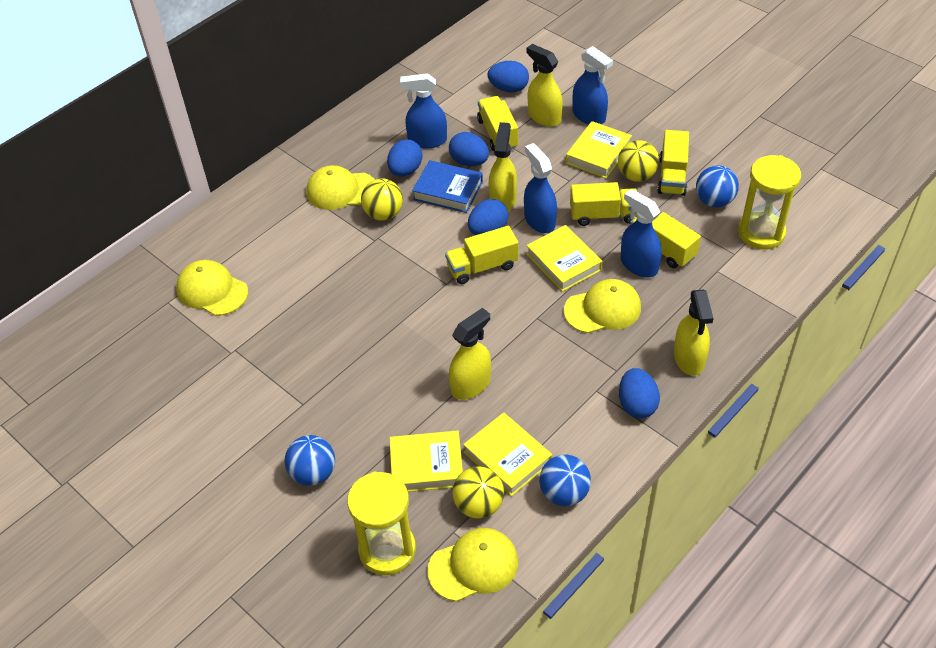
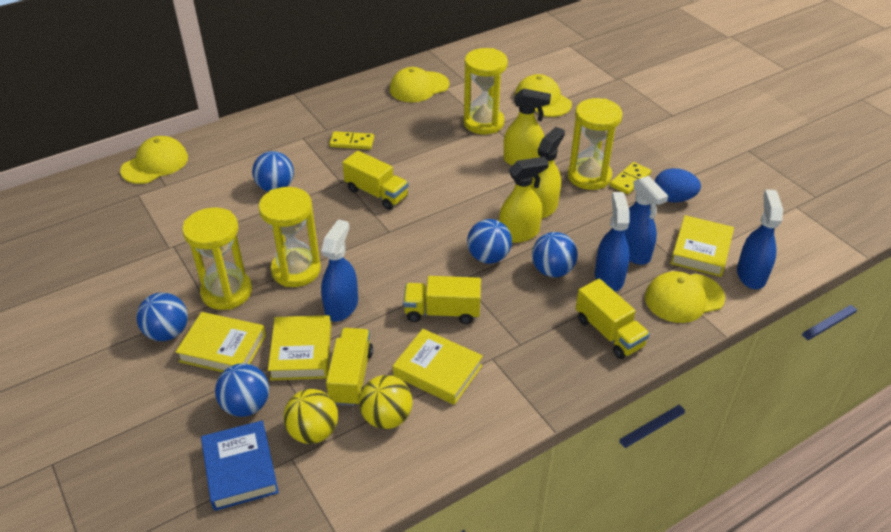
blue ball: [284,435,335,486] [539,455,591,506] [696,165,739,208] = 3 -> [136,292,188,341] [215,363,269,417] [252,151,294,192] [467,219,512,264] [532,232,578,277] = 5
blue egg: [387,139,422,177] [449,132,489,166] [468,199,508,235] [487,61,529,93] [619,368,660,418] = 5 -> [655,168,701,203] = 1
yellow ball: [361,178,403,221] [453,466,504,519] [618,140,659,182] = 3 -> [283,389,338,444] [359,375,413,429] = 2
yellow domino: none = 0 -> [329,131,374,150] [610,162,651,194] = 2
yellow hourglass: [347,472,416,575] [738,155,801,250] = 2 -> [182,208,252,310] [258,187,321,287] [464,48,508,134] [568,98,623,190] = 4
yellow spray bottle: [449,308,491,400] [488,122,517,211] [526,44,563,127] [674,290,714,376] = 4 -> [499,157,549,243] [504,88,551,166] [531,127,565,219] = 3
yellow truck: [445,226,519,284] [477,96,518,151] [570,182,638,226] [630,212,701,268] [657,130,689,196] = 5 -> [326,328,373,406] [342,151,409,210] [403,276,481,324] [576,279,650,359] = 4

